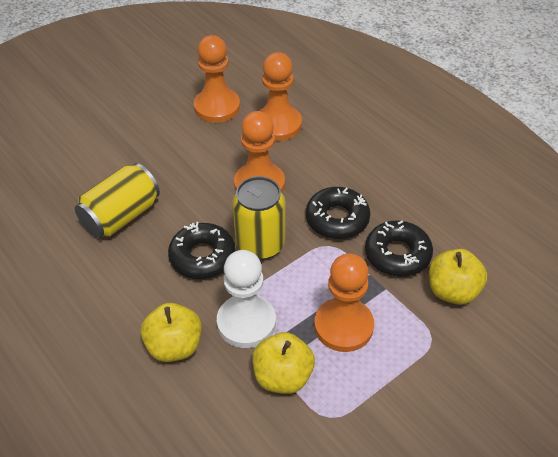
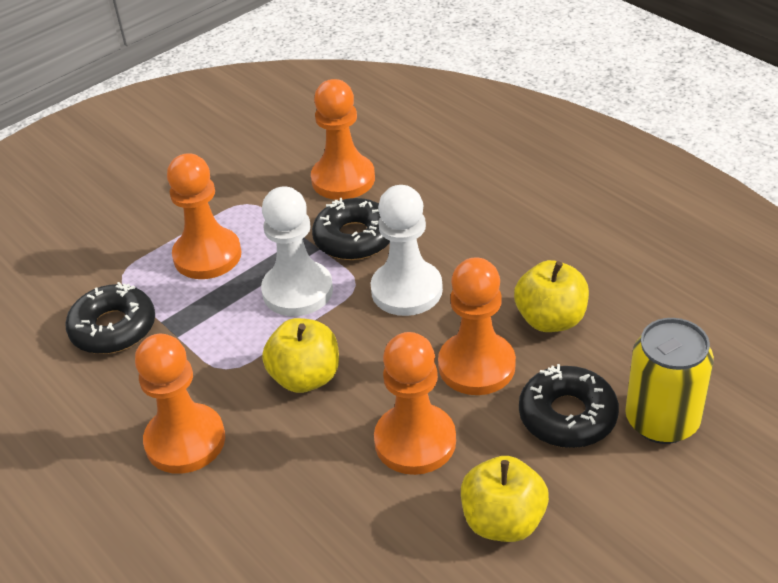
orange pawn: [194,35,240,123] [234,111,285,192] [259,52,302,141] [314,253,374,352] = 4 -> [135,334,225,474] [167,153,242,279] [311,79,375,200] [374,332,456,475] [438,257,516,395] = 5
white pawn: [217,250,276,348] = 1 -> [261,187,333,316] [371,185,443,316] = 2
yellow can: [75,163,160,238] [232,176,285,260] = 2 -> [625,318,714,444] = 1

